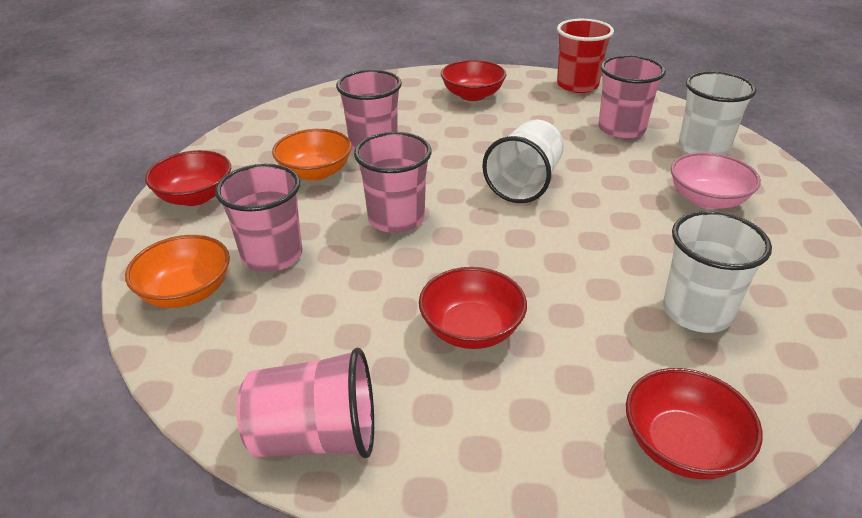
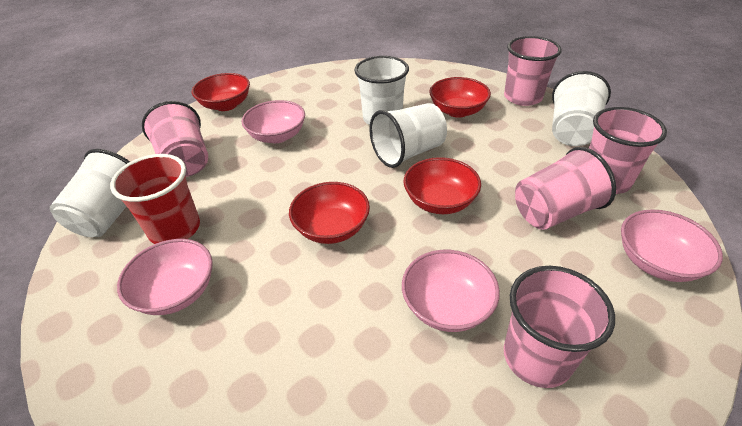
orange bowl: [125,235,230,308] [272,129,352,181] = 2 -> none = 0
pink bowl: [671,152,761,209] = 1 -> [117,239,213,315] [242,100,305,143] [402,250,500,332] [621,209,723,282] = 4
white cup: [482,120,564,203] [663,211,772,333] [679,71,757,155] = 3 -> [50,149,130,237] [354,56,409,125] [369,103,447,168] [552,71,611,146] = 4

